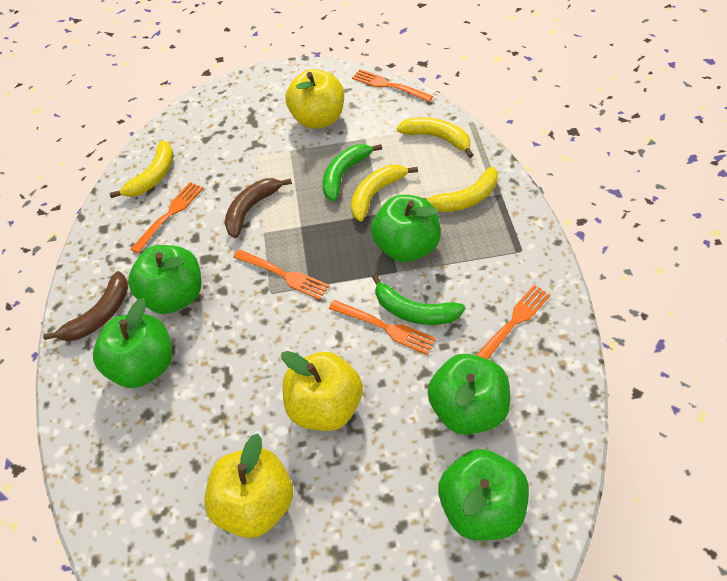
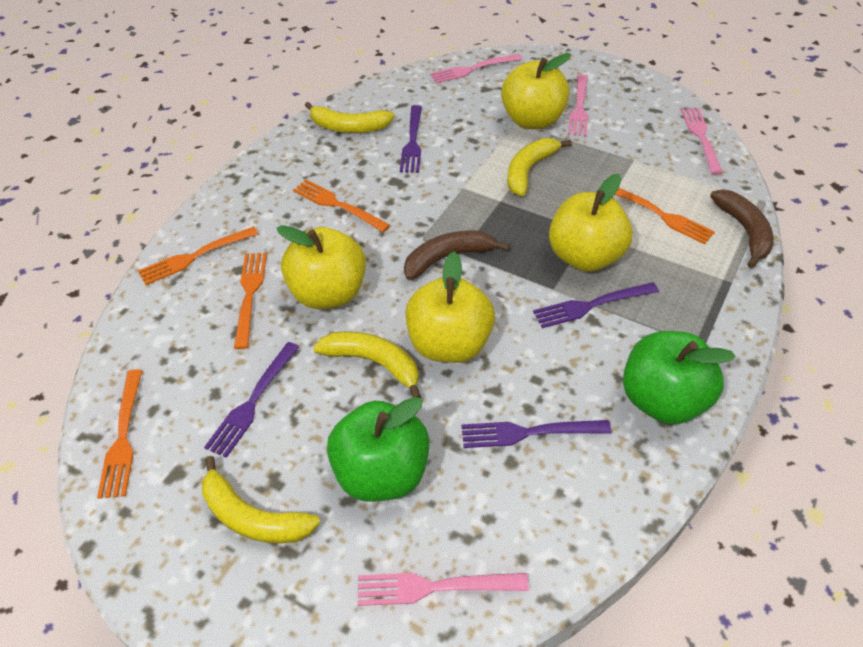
green apple: [93,298,173,388] [128,245,201,314] [371,195,441,262] [428,354,510,435] [438,449,529,541] = 5 -> [327,397,430,502] [623,331,735,424] = 2
green banana: [322,144,382,201] [372,274,465,325] = 2 -> none = 0
pink fork: none = 0 -> [358,573,529,606] [430,54,522,84] [568,74,588,136] [681,108,723,175] = 4
purple fork: none = 0 -> [204,342,300,458] [400,105,422,173] [461,420,611,448] [533,282,659,328] = 4
yellow apple: [204,434,293,538] [281,351,363,431] [286,69,344,129] = 3 -> [277,225,366,309] [405,252,495,363] [501,53,571,129] [549,174,632,272] = 4

